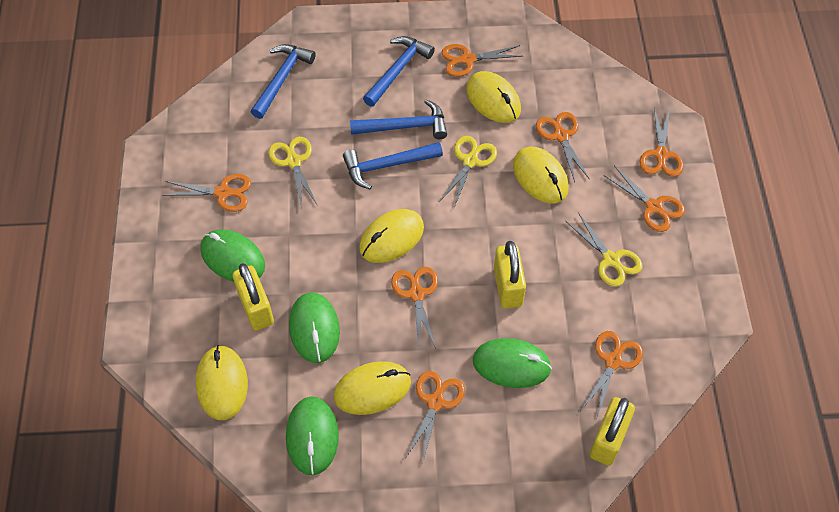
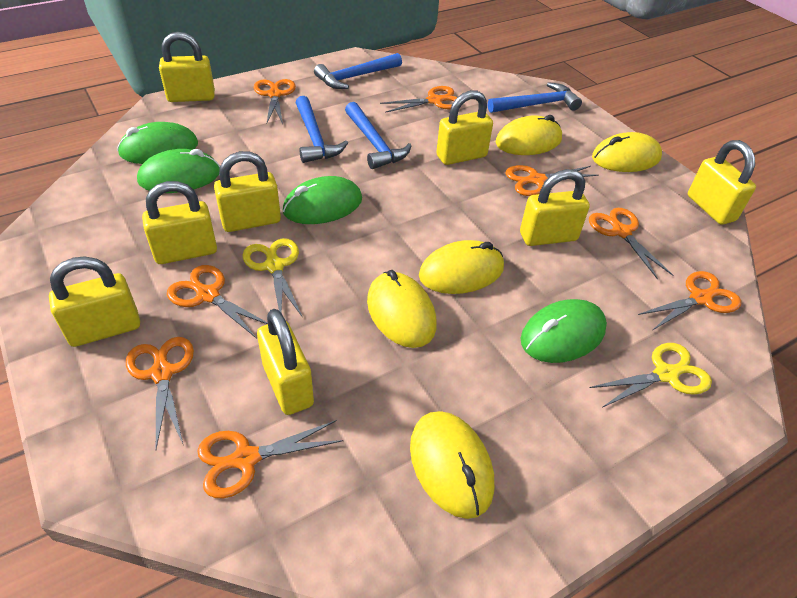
yellow padlock: [233,263,274,331] [494,241,526,309] [590,397,635,466] = 3 -> [49,256,140,347] [142,181,217,264] [159,32,215,102] [214,151,281,232] [257,309,314,415] [436,90,493,165] [520,169,590,246] [688,140,756,225] = 8
yellow scissors: [268,137,317,208] [440,136,497,207] [566,213,642,287] = 3 -> [242,238,303,318] [589,343,712,407] = 2

